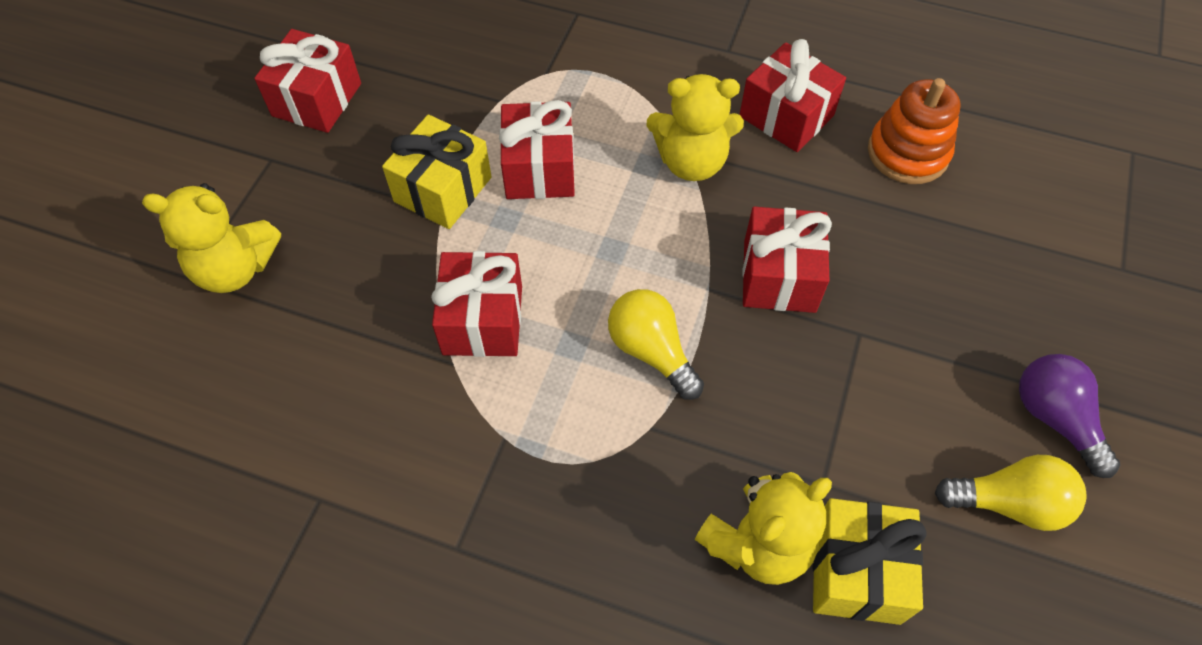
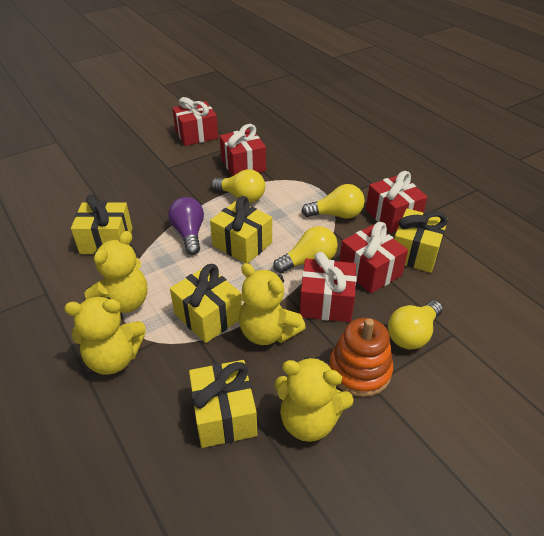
yellow gift: [382,115,491,229] [813,498,927,625] = 2 -> [71,194,132,254] [170,264,242,343] [189,360,257,448] [210,196,272,263] [394,209,448,273] = 5
yellow light bulb: [608,289,704,400] [935,455,1086,531] = 2 -> [211,169,265,203] [273,226,338,273] [301,184,365,218] [388,300,443,350] = 4
yellow teddy bear: [142,183,281,293] [647,74,744,181] [694,472,832,585] = 3 -> [64,297,146,375] [84,231,147,313] [239,263,306,345] [275,357,354,442] = 4

